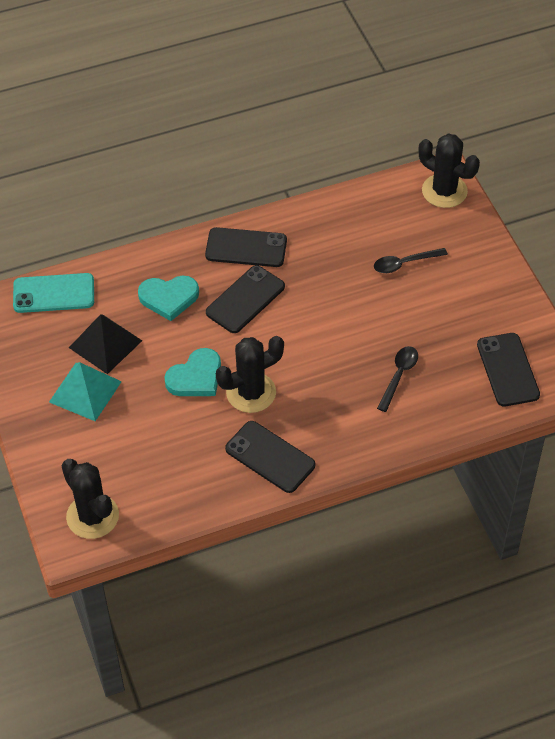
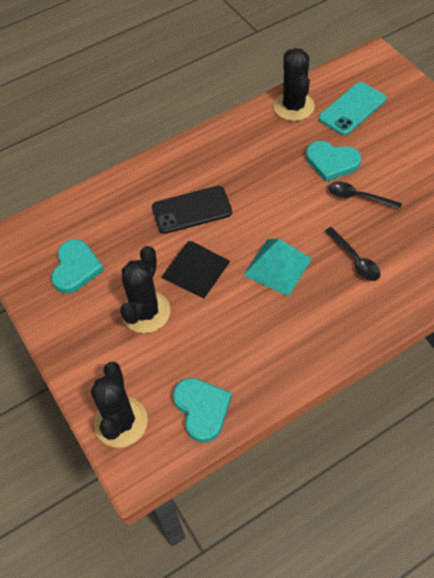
black phone: [205,227,287,267] [206,265,285,333] [225,421,315,493] [477,333,540,407] = 4 -> [152,186,232,234] = 1
turquoise heart: [138,276,199,321] [164,348,221,396] = 2 -> [51,239,104,294] [173,378,232,443] [306,141,361,182] = 3

